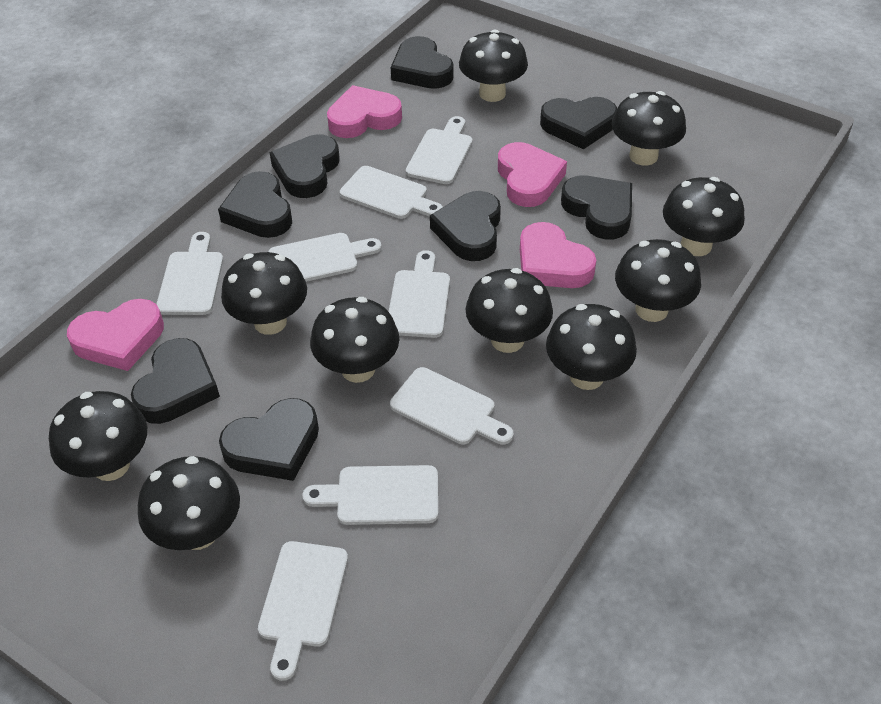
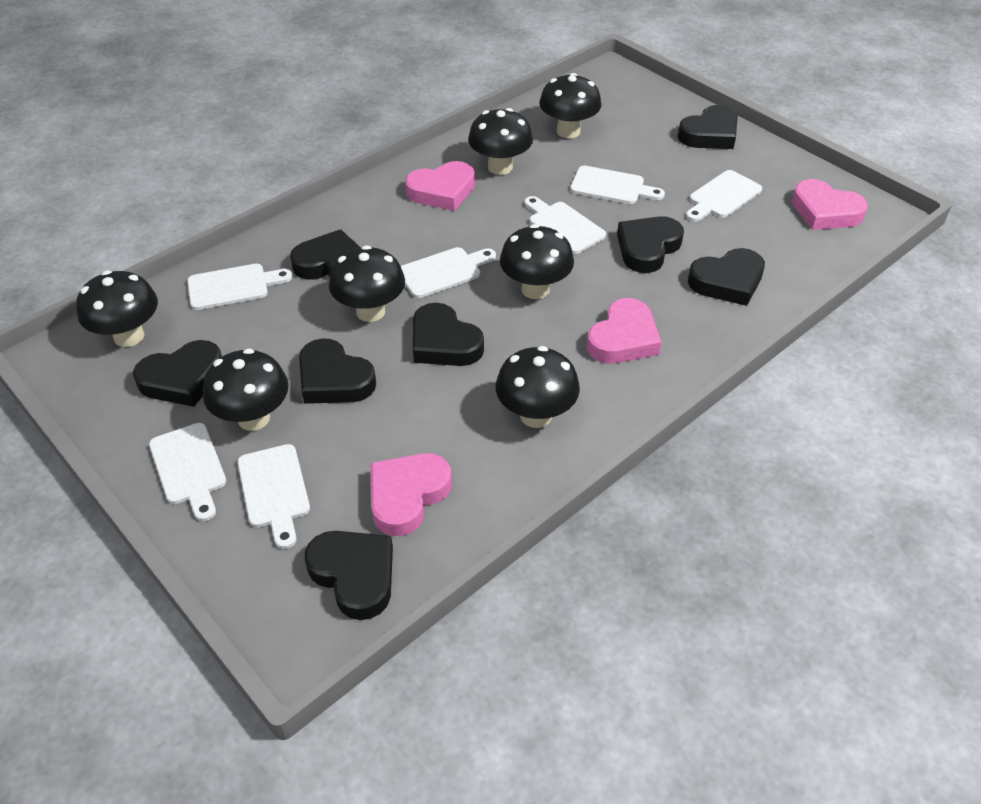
black mushroom: [49,391,147,481] [138,456,240,550] [221,252,307,335] [310,297,400,383] [459,30,528,102] [466,268,553,353] [546,304,637,390] [612,91,686,166] [615,239,701,322] [663,177,745,256] = 10 -> [76,270,158,347] [203,349,289,431] [329,245,405,322] [468,108,533,175] [496,346,580,428] [500,224,574,299] [539,73,601,139] = 7
white cutting board: [156,232,223,315] [258,541,348,681] [268,233,381,282] [302,465,438,525] [340,166,443,219] [389,250,450,338] [390,367,513,445] [406,116,472,184] = 8 -> [149,423,226,521] [187,264,292,310] [237,444,310,549] [401,247,496,298] [524,196,606,254] [570,166,665,204] [686,170,762,222] = 7

